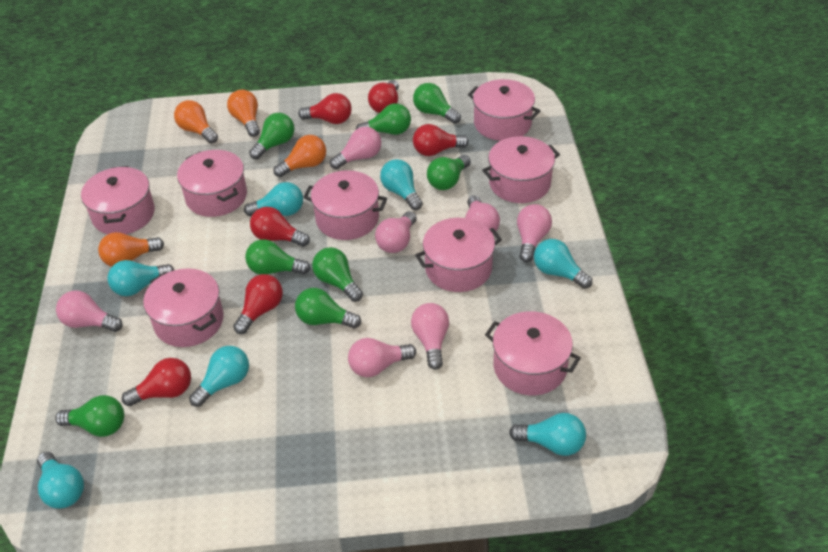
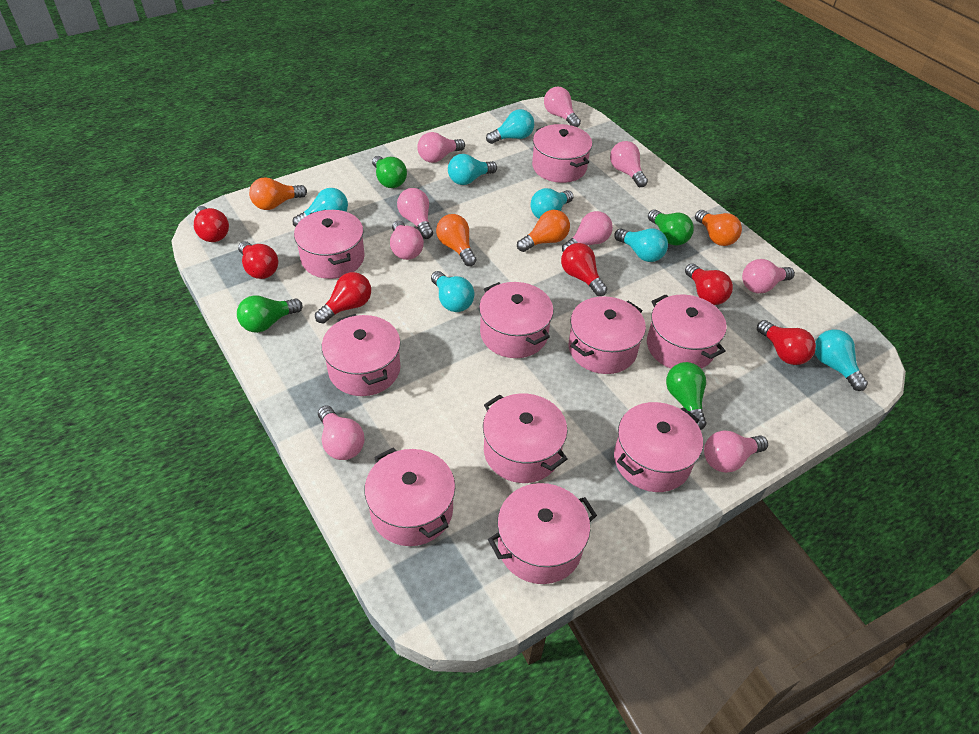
green light bulb: [55,395,124,437] [245,239,310,275] [249,113,295,159] [295,288,361,329] [312,247,363,302] [356,103,411,135] [413,83,461,124] [427,155,471,190] = 8 -> [237,295,303,333] [372,156,407,188] [648,209,694,245] [666,362,706,430] = 4
pink light bulb: [56,290,123,332] [330,127,381,169] [348,338,416,377] [375,211,417,253] [411,303,449,370] [465,195,500,234] [517,204,552,262] = 7 -> [318,405,365,460] [390,220,424,260] [397,188,433,239] [417,132,465,163] [544,87,581,127] [562,211,613,252] [610,141,648,187] [704,430,768,473] [742,259,795,293] = 9
pink pot: [81,166,155,234] [143,268,224,347] [177,150,247,217] [303,170,387,240] [415,218,502,292] [468,79,540,141] [482,136,560,203] [485,311,581,395] = 8 -> [294,210,364,279] [322,314,401,396] [365,447,455,546] [479,282,553,358] [483,393,567,483] [488,483,597,584] [532,124,592,183] [569,296,646,374] [614,402,703,492] [647,294,727,369] = 10

